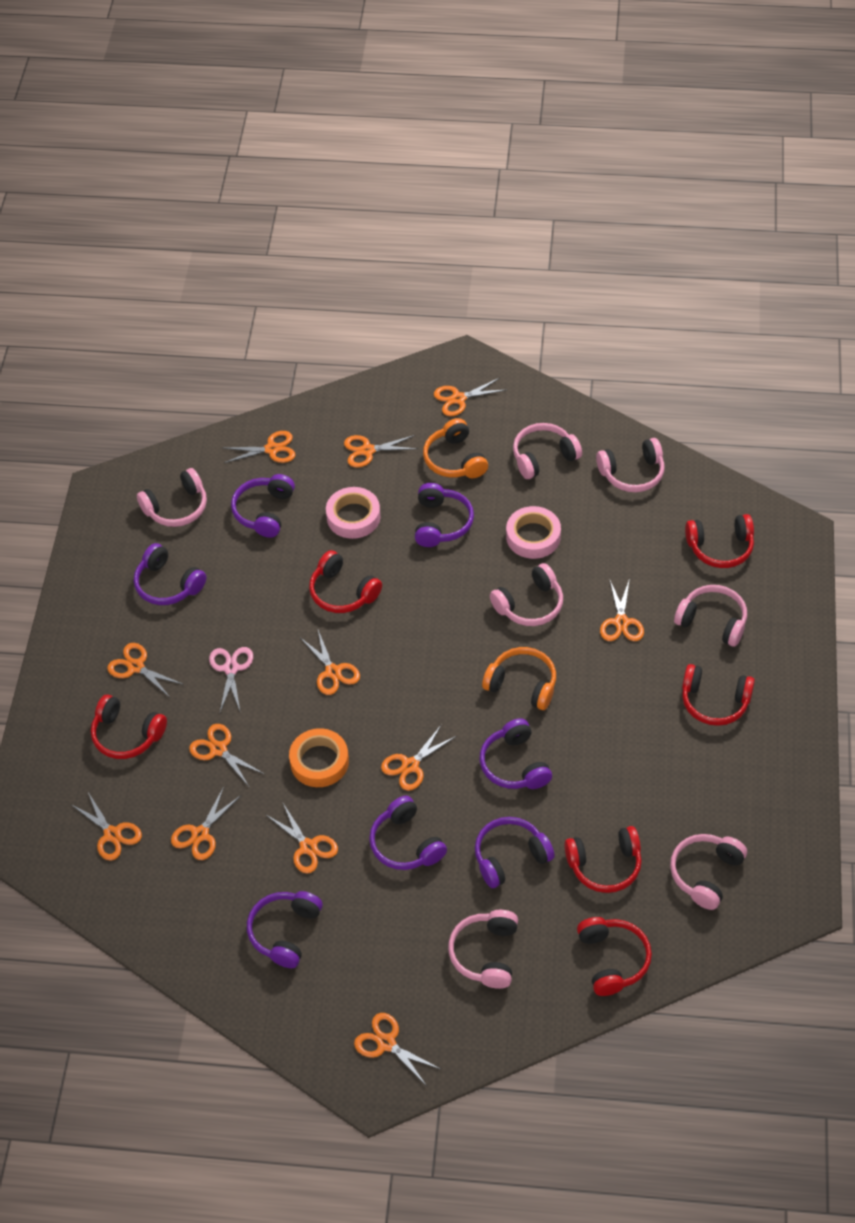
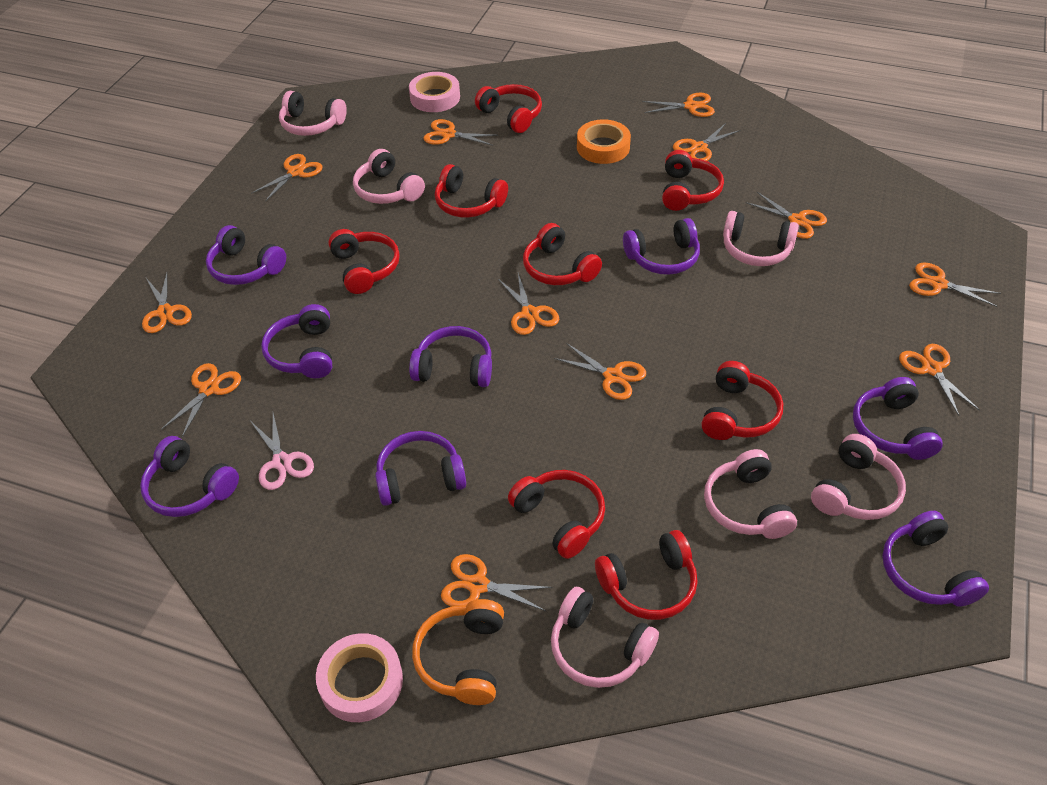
orange headphones: [423,418,488,478] [482,647,556,710] = 2 -> [412,599,504,705] = 1
pink headphones: [137,468,207,527] [448,910,518,989] [490,563,563,626] [513,423,582,479] [596,438,665,492] [670,834,747,910] [674,585,747,647] = 7 -> [279,91,347,136] [353,149,425,204] [551,587,659,688] [704,449,797,539] [723,211,799,266] [811,434,906,520] = 6
purple headphones: [134,543,206,605] [231,474,295,538] [247,891,323,968] [369,796,447,870] [415,483,474,547] [475,817,555,888] [480,718,552,789] = 7 -> [140,436,239,517] [206,225,286,285] [261,304,332,378] [375,431,466,506] [409,326,492,387] [623,218,700,275] [853,377,943,460] [882,511,989,607] = 8
red headphones: [91,694,167,759] [309,550,382,613] [564,826,642,893] [577,917,652,996] [682,664,755,726] [685,514,754,568] = 6 -> [328,229,400,294] [435,164,508,218] [475,84,542,133] [508,470,605,559] [523,223,602,285] [595,530,698,620] [662,150,724,211] [701,361,783,440] = 8

